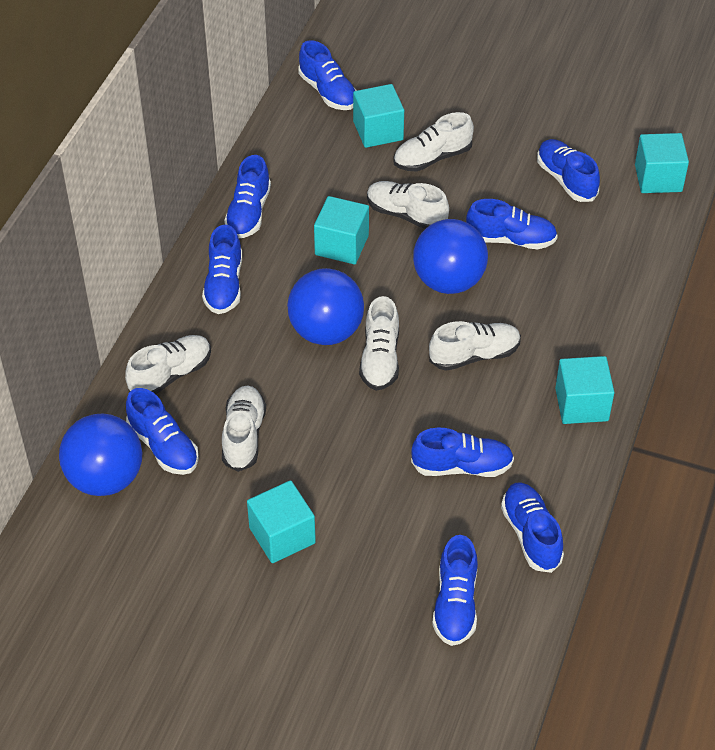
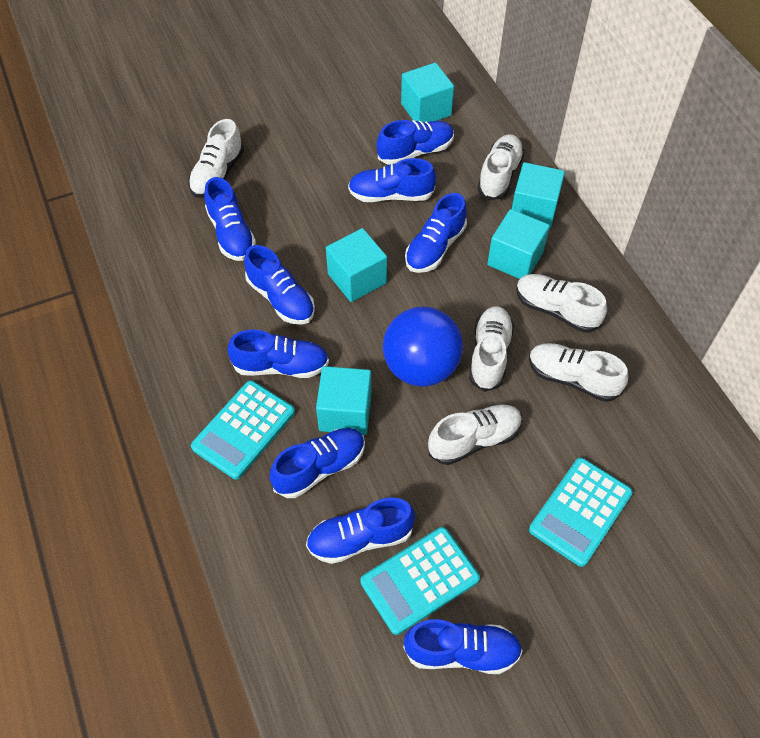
blue ball: [59,414,142,496] [287,268,364,345] [413,219,488,294] = 3 -> [383,307,463,387] = 1
turquoise calculator: none = 0 -> [191,380,295,479] [360,527,480,635] [529,458,633,567] = 3

